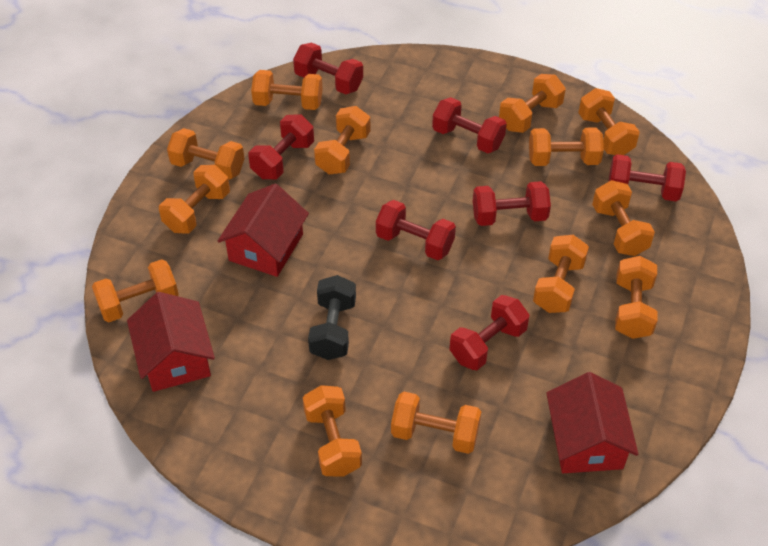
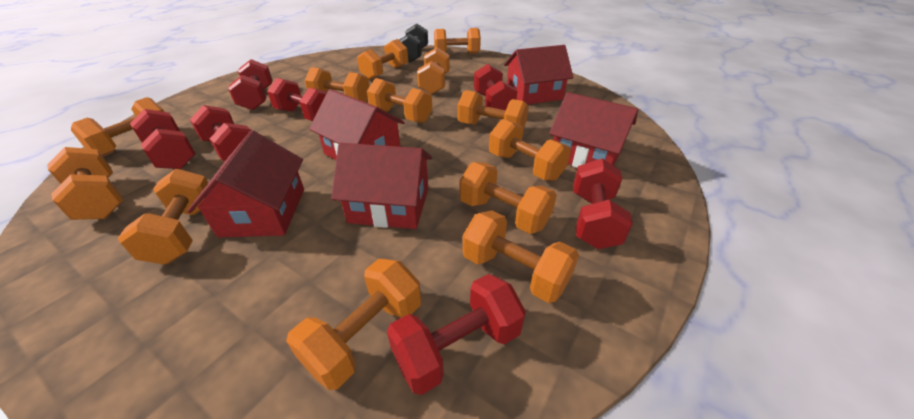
red house: [127,292,215,392] [218,184,309,277] [546,372,638,473] = 3 -> [187,131,304,237] [309,89,405,160] [331,143,432,229] [504,45,574,104] [549,92,638,168] = 5

